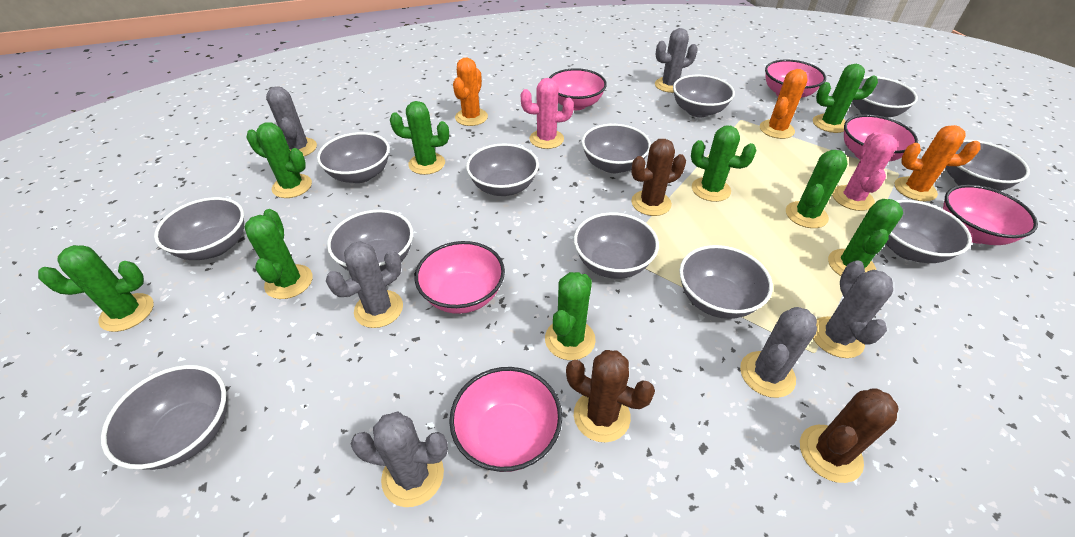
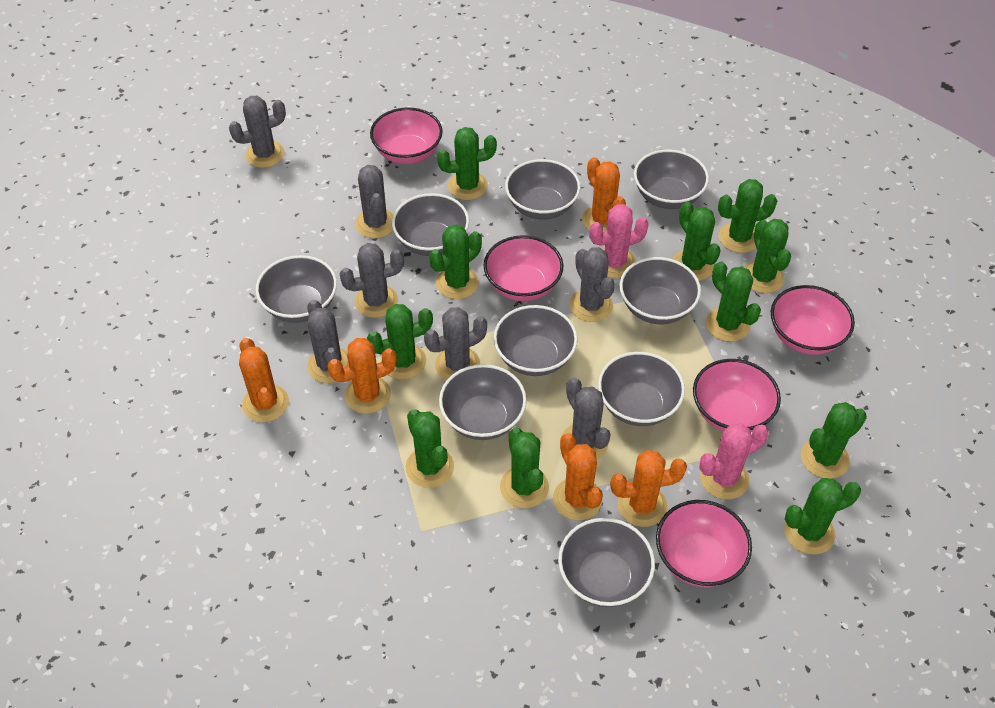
brown cactus: [566,350,655,442] [631,139,686,216] [800,388,899,483] = 3 -> none = 0
green cactus: [38,245,154,332] [245,209,313,299] [246,122,312,198] [390,101,449,175] [545,272,596,360] [691,125,757,202] [786,150,848,228] [813,64,878,133] [828,199,903,276] = 9 -> [367,304,433,379] [406,409,454,488] [429,224,482,299] [437,127,497,200] [500,428,549,508] [673,202,721,281] [706,262,761,342] [718,179,777,253] [744,219,791,293] [784,478,861,555] [801,402,867,479] = 11
grey bowl: [101,365,227,470] [154,197,244,260] [317,132,390,183] [327,210,413,271] [466,143,539,196] [574,212,659,279] [582,124,651,173] [673,75,735,117] [679,245,773,319] [852,76,918,117] [886,200,972,263] [945,140,1030,191] = 12 -> [256,255,337,323] [392,193,469,256] [439,364,527,440] [493,305,578,376] [505,159,581,220] [558,518,655,607] [598,352,685,426] [620,257,701,324] [634,149,709,209] = 9
grey cactus: [266,86,317,156] [326,241,403,328] [351,412,448,507] [655,28,698,93] [740,307,817,398] [813,261,893,358] = 6 -> [229,96,286,168] [307,300,349,383] [340,243,404,318] [355,165,393,238] [424,307,487,381] [561,378,610,460] [569,247,615,322] = 7
orange cactus: [453,58,488,126] [760,69,808,139] [895,125,981,202] = 3 -> [239,338,289,422] [328,338,397,414] [553,433,603,520] [582,157,626,232] [611,450,687,527] = 5
pink bowl: [415,241,505,314] [449,367,562,472] [549,68,607,110] [765,59,826,98] [844,115,918,162] [943,185,1038,245] = 6 -> [370,107,443,164] [483,235,563,301] [656,500,752,587] [693,359,781,432] [771,285,855,355] = 5

